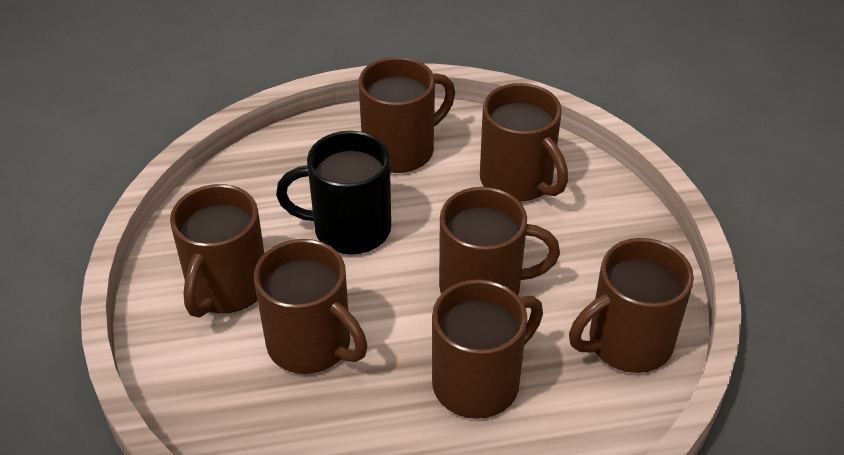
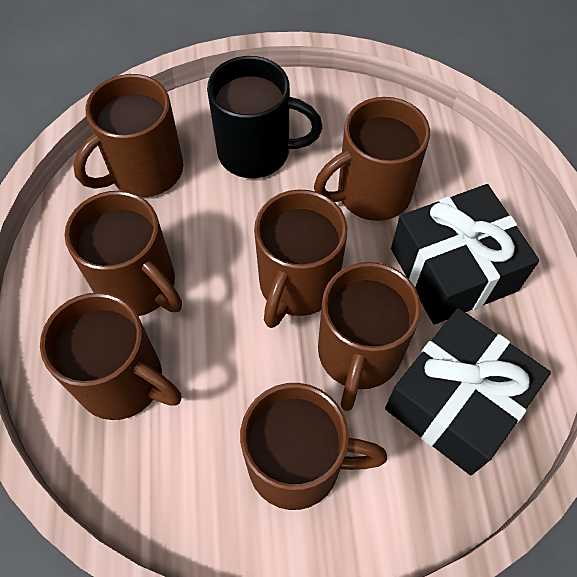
black gift: none = 0 -> [385,308,551,475] [391,184,539,325] = 2

